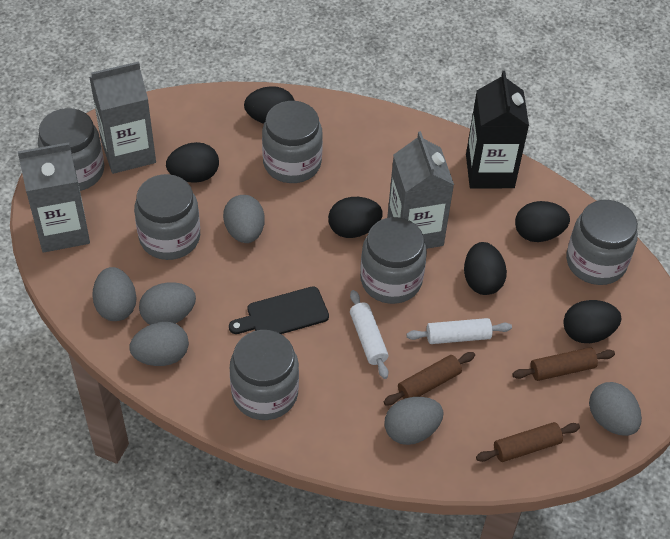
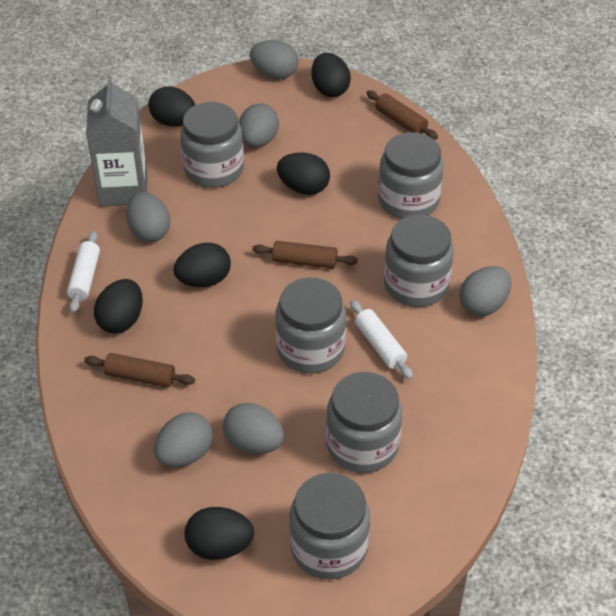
black carton: [466,71,529,189] = 1 -> none = 0
black cutting board: [229,286,329,334] = 1 -> none = 0
grey carton: [18,142,90,253] [89,62,156,174] [387,131,454,249] = 3 -> [86,76,147,207] = 1

